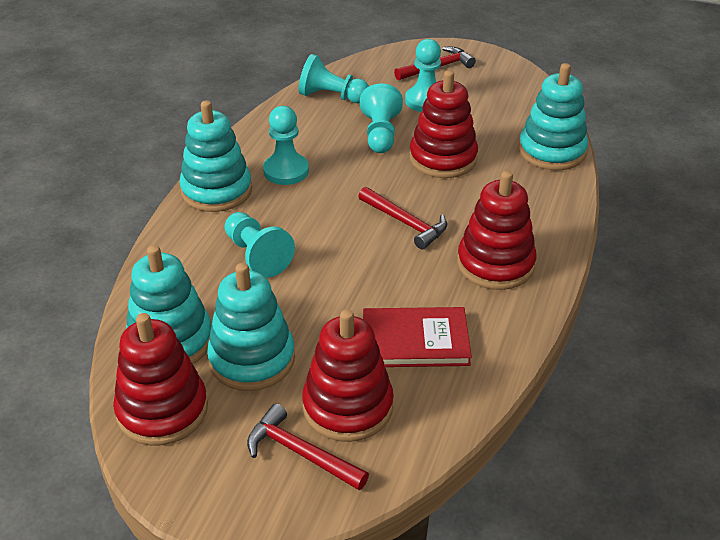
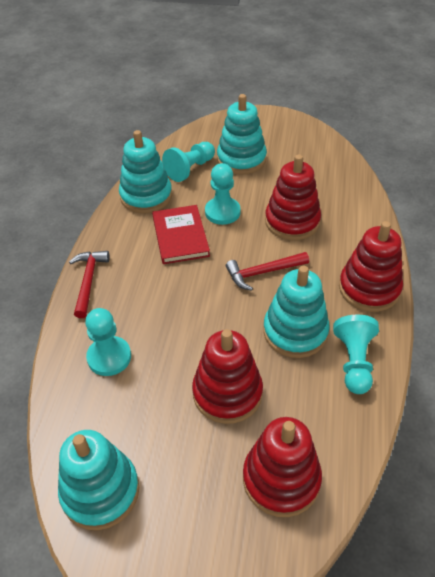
red hammer: [247,404,369,490] [358,187,447,249] [394,47,476,80] = 3 -> [69,251,110,318] [226,252,309,291] = 2
turquoise pawn: [225,212,295,278] [263,106,309,185] [299,54,369,103] [360,84,403,153] [405,39,441,112] = 5 -> [85,308,131,376] [162,142,215,182] [205,163,241,225] [333,315,379,394] = 4

